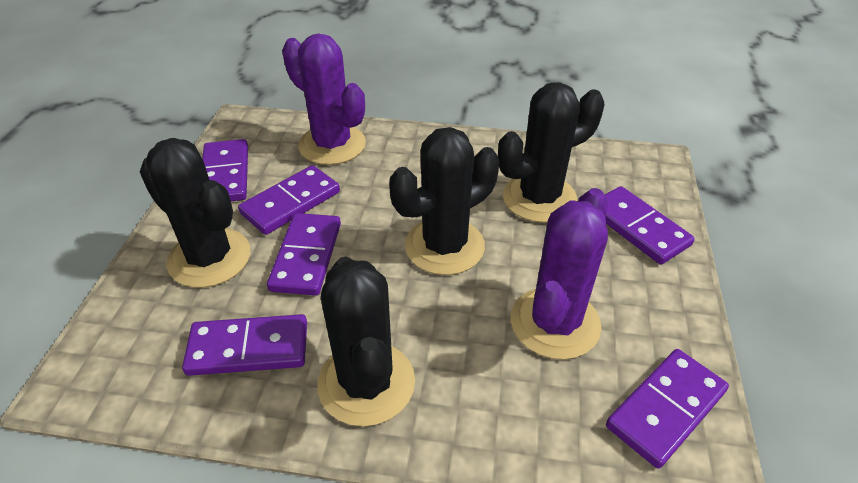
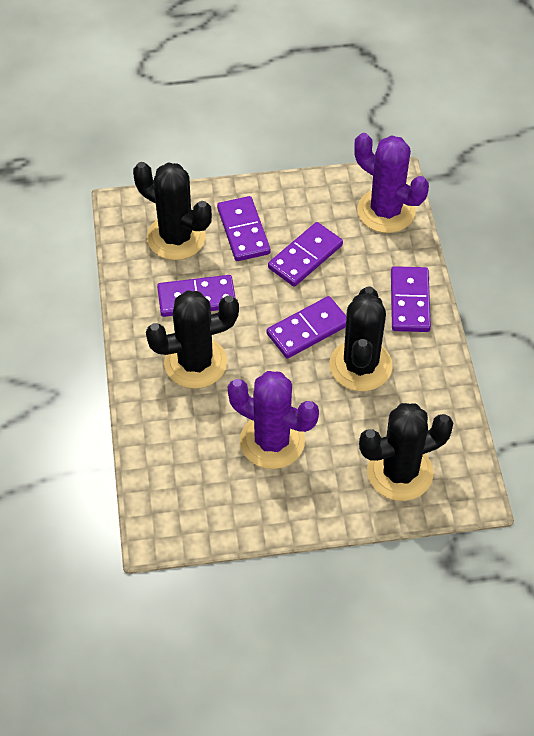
purple domino: [182,314,307,376] [202,139,248,201] [238,165,340,235] [267,213,341,296] [605,186,695,265] [606,349,729,469] = 6 -> [157,275,236,317] [217,196,270,261] [267,296,346,359] [268,222,343,287] [391,266,431,332] = 5

